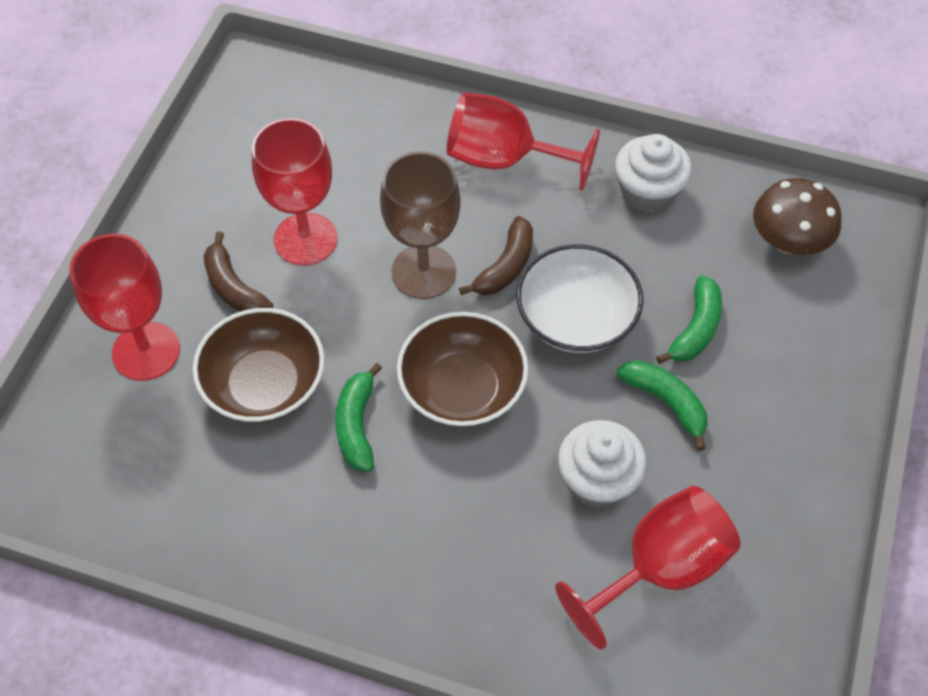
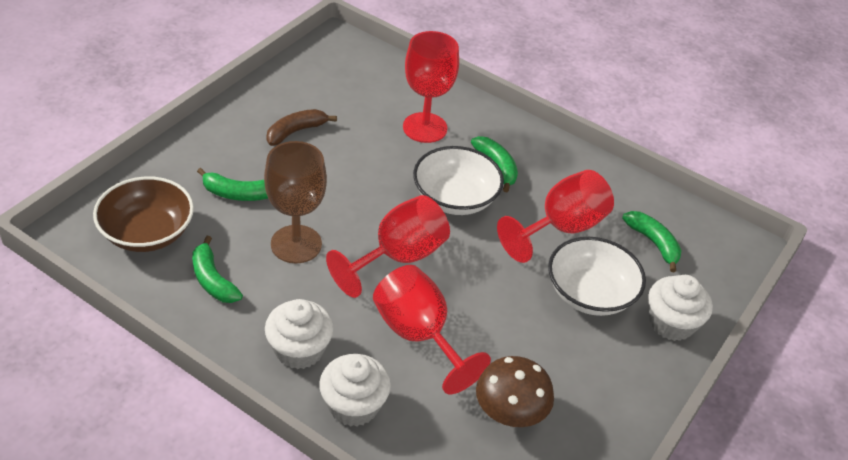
brown banana: [203,231,273,312] [459,216,533,295] = 2 -> [266,109,337,146] = 1
brown bowl: [193,308,325,423] [397,312,528,427] = 2 -> [93,176,194,252] = 1
green banana: [335,363,382,472] [617,361,707,451] [656,275,722,364] = 3 -> [192,236,243,303] [197,168,268,201] [471,136,518,192] [622,211,682,272] = 4
white bowl: [516,244,643,353] = 1 -> [413,146,504,215] [548,237,646,316] = 2
white cupcake: [558,420,647,508] [615,134,692,213] = 2 -> [265,299,334,369] [319,354,391,427] [648,275,713,341] = 3

